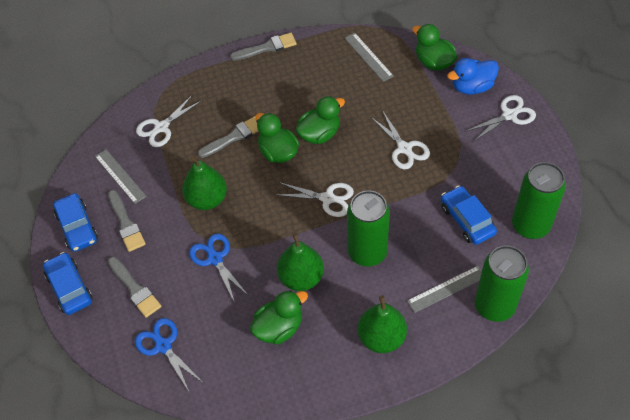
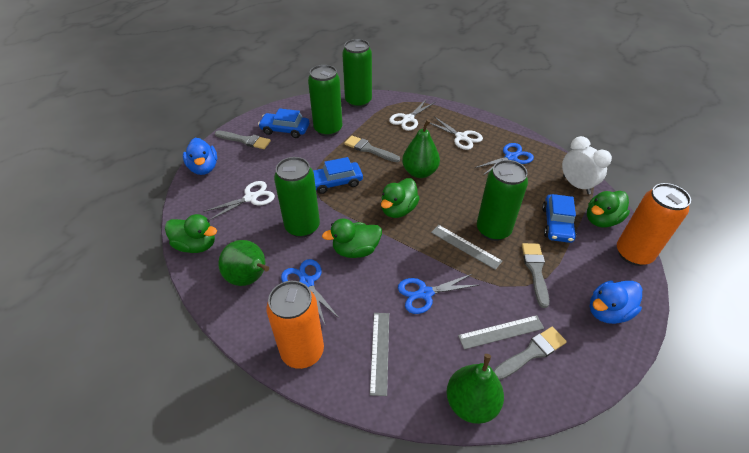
blue duck: [447,58,499,95] = 1 -> [183,138,217,175] [589,280,642,324] = 2
blue scissors: [135,318,202,391] [189,234,249,303] = 2 -> [281,259,340,324] [398,274,478,314] [475,143,534,176] = 3
green can: [347,190,390,267] [475,246,529,322] [512,162,566,239] = 3 -> [274,157,320,238] [308,65,342,137] [342,39,372,108] [477,160,528,241] = 4
orange can: none = 0 -> [266,281,324,369] [617,183,691,266] = 2
white clock: none = 0 -> [562,136,612,194] = 1
white scissors: [136,94,201,147] [277,182,354,217] [371,110,430,169] [466,95,536,142] = 4 -> [203,181,275,220] [389,99,435,131] [429,117,483,150] = 3

